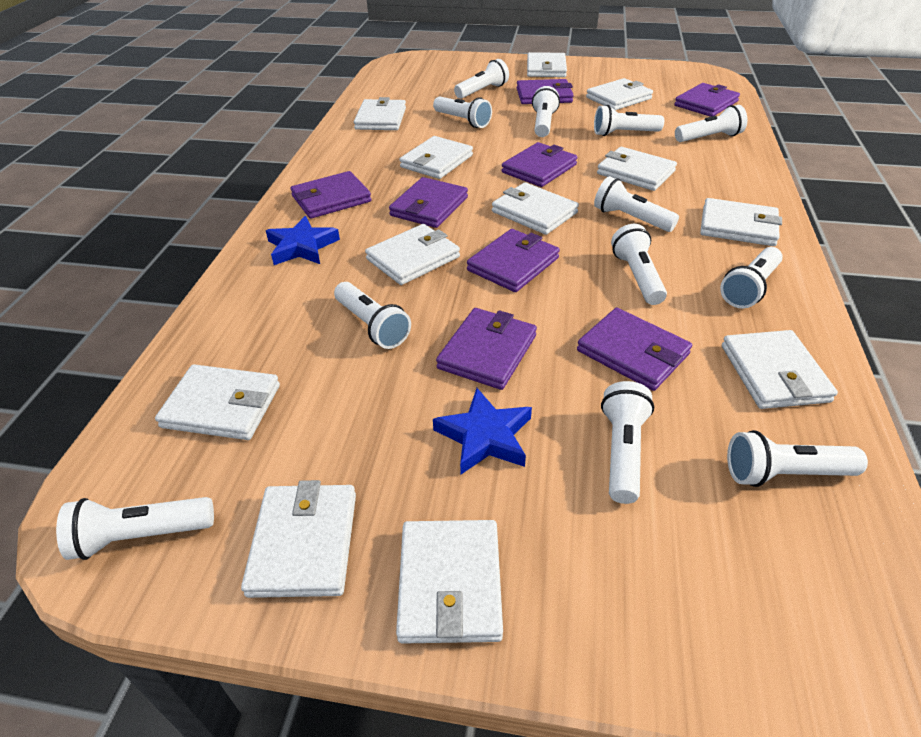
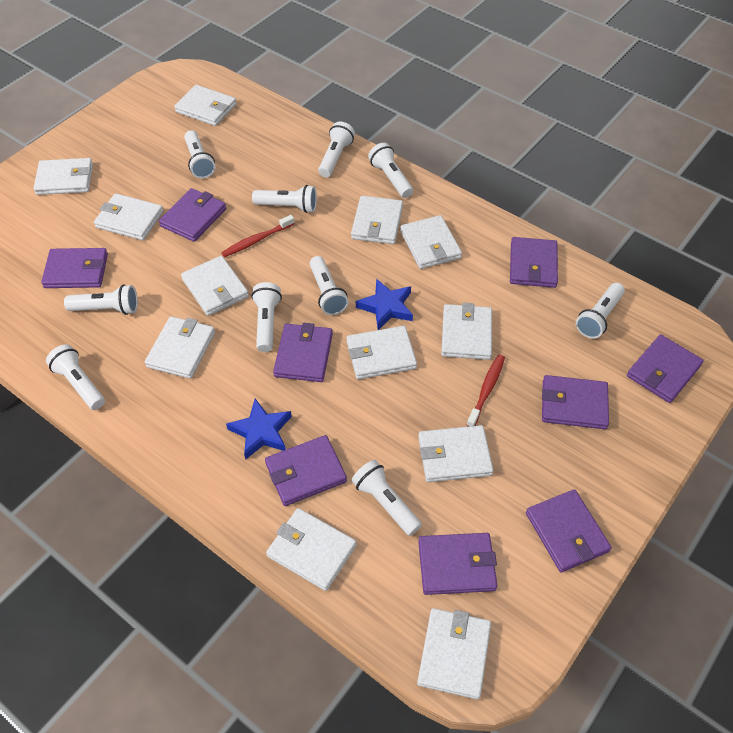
purple wallet: [290,171,371,219] [389,177,468,228] [436,308,537,390] [467,229,560,292] [502,142,578,187] [517,79,574,104] [577,308,692,391] [674,83,740,117] = 8 -> [41,248,108,288] [159,188,226,242] [265,435,347,506] [273,323,333,382] [418,533,498,595] [510,237,558,288] [526,489,611,573] [542,375,609,429] [627,334,704,403] = 9
red toothbrush: none = 0 -> [221,215,295,257] [467,355,505,427] = 2
white flashlight: [56,497,214,560] [334,282,411,349] [433,96,492,128] [454,59,509,99] [532,86,560,137] [594,105,664,136] [594,176,679,232] [601,381,654,504] [611,224,667,305] [675,105,747,142] [720,247,783,309] [727,430,868,487] = 12 -> [46,344,105,410] [64,284,138,315] [184,130,215,179] [251,282,282,352] [252,185,317,213] [310,256,349,315] [318,122,355,177] [352,460,422,536] [368,143,413,198] [576,283,625,339] = 10

